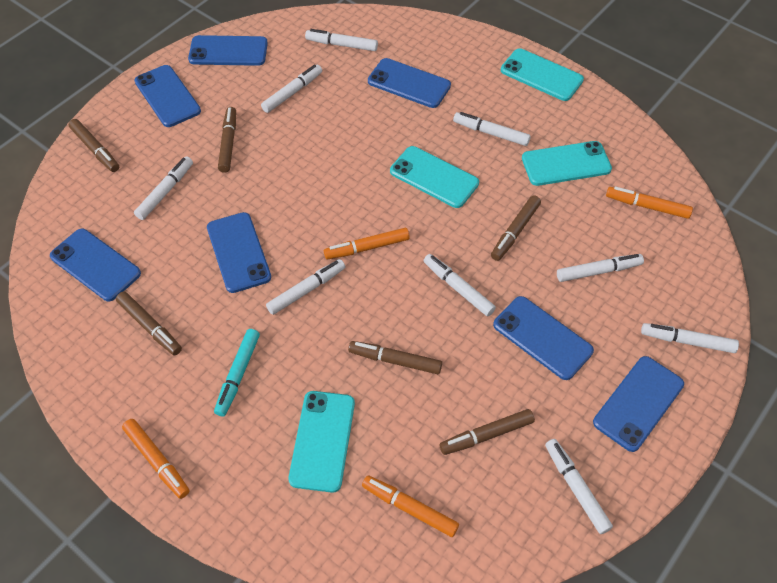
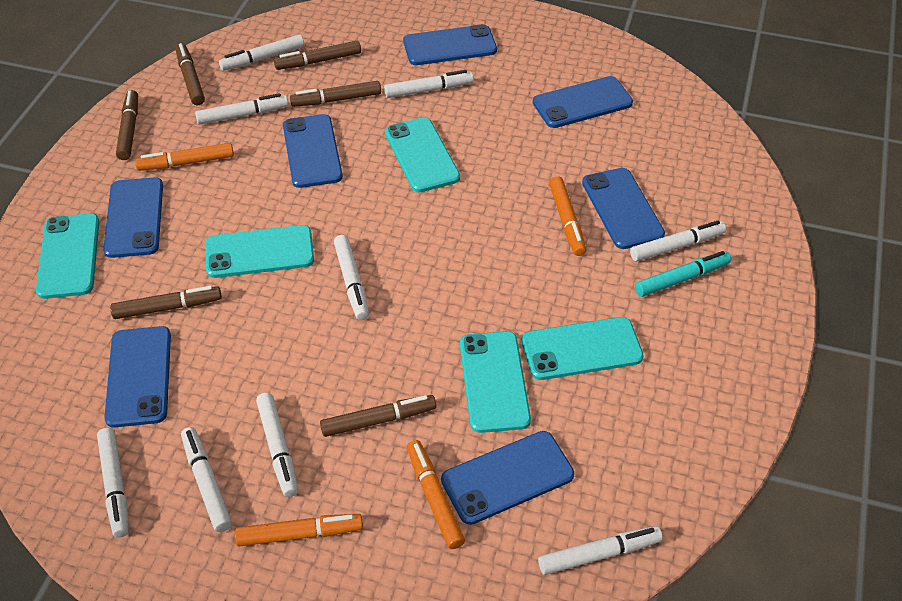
turquoise phone: [288,391,355,493] [390,146,479,208] [501,48,584,101] [522,141,612,186] = 4 -> [36,213,100,299] [205,225,314,278] [385,117,460,192] [460,331,531,433] [522,317,644,380] = 5

